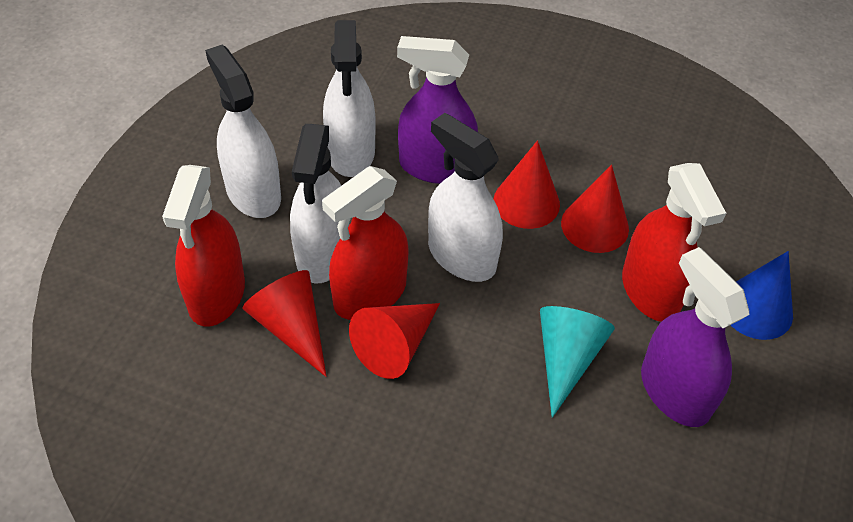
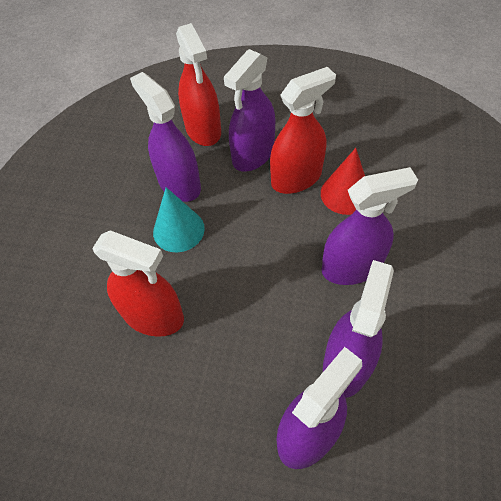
blue cone: [731,251,793,340] = 1 -> none = 0
purple spray bottle: [397,36,478,184] [641,247,749,427] = 2 -> [130,72,201,202] [224,49,275,172] [277,347,362,469] [322,167,418,285] [323,260,394,398] = 5
red cone: [243,270,327,377] [349,303,440,379] [493,140,560,229] [561,165,629,253] = 4 -> [321,148,365,215] = 1
white spray bottle: [205,45,281,218] [290,124,349,283] [323,20,376,177] [428,113,503,282] = 4 -> none = 0

